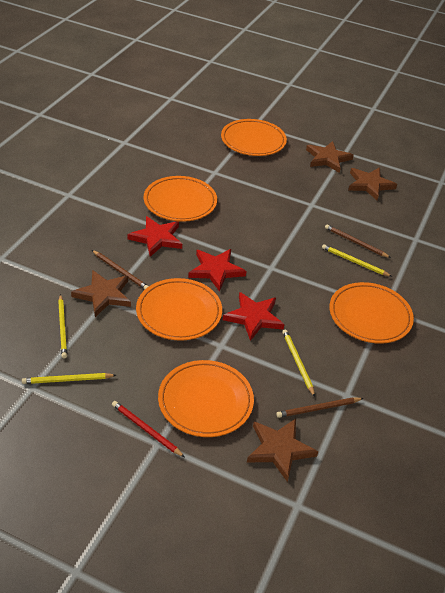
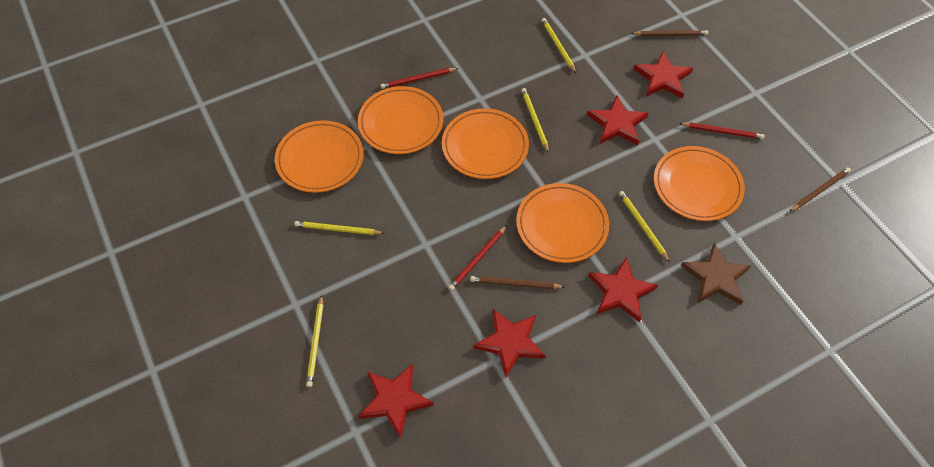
brown star: [71,270,131,317] [247,419,318,482] [306,141,354,173] [348,167,397,200] = 4 -> [681,242,751,305] = 1
red pencil: [112,401,185,457] = 1 -> [380,68,458,89] [448,225,507,291] [679,122,765,139] = 3
red star: [127,216,182,257] [188,249,247,292] [223,292,285,341] = 3 -> [358,364,434,439] [473,309,546,378] [587,95,648,145] [588,257,658,323] [633,52,693,99] = 5
yellow pencil: [22,373,116,384] [58,294,67,358] [282,329,315,397] [322,244,392,277] = 4 -> [294,221,385,235] [306,295,323,387] [521,88,549,153] [541,18,576,73] [619,191,670,262] = 5

